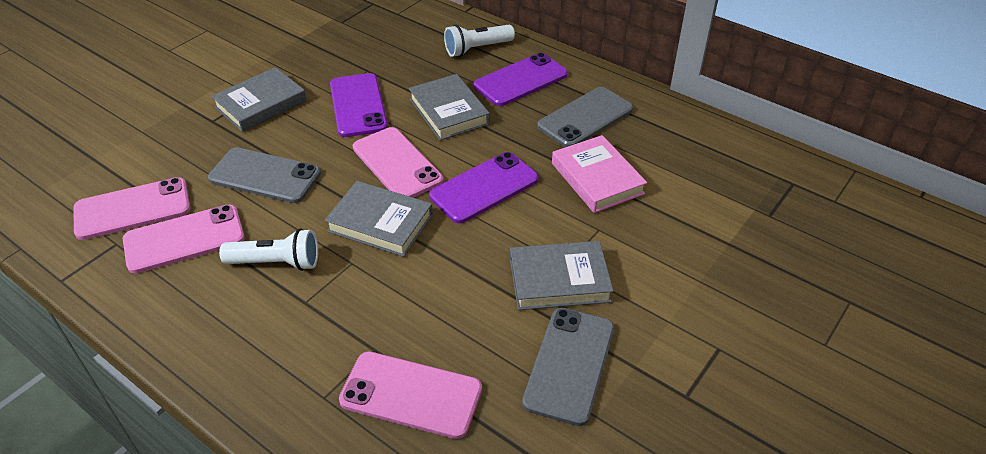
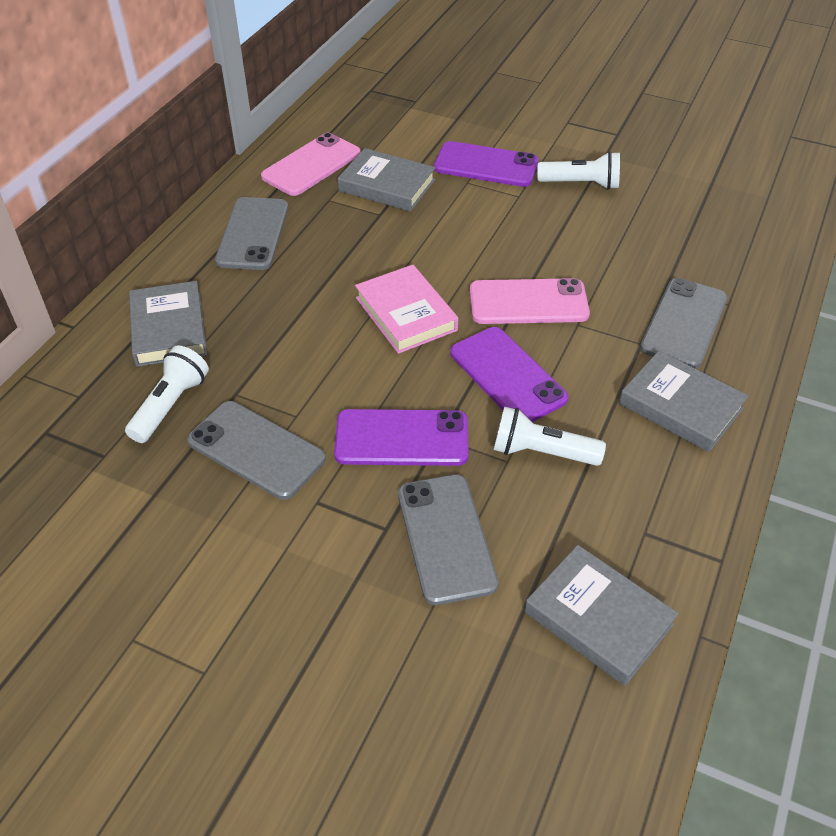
grey phone: [208,147,321,203] [522,308,614,426] [537,87,633,147] = 3 -> [187,401,326,500] [215,197,288,270] [398,475,499,605] [640,278,727,368] = 4
pink phone: [73,177,190,240] [123,204,245,273] [339,352,482,439] [353,127,443,198] = 4 -> [261,133,361,196] [470,278,590,324] = 2
white flashlight: [219,229,318,271] [444,25,515,57] = 2 -> [125,346,209,443] [494,407,606,466] [537,151,620,190] = 3

